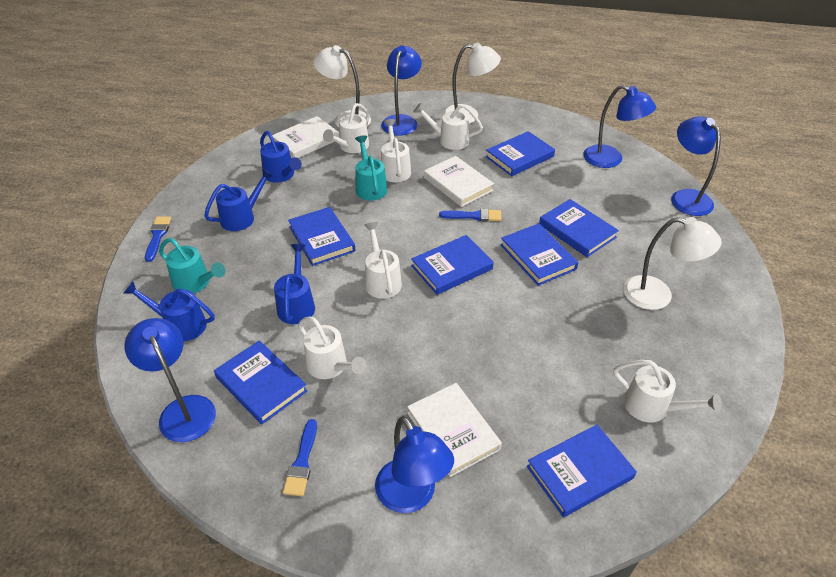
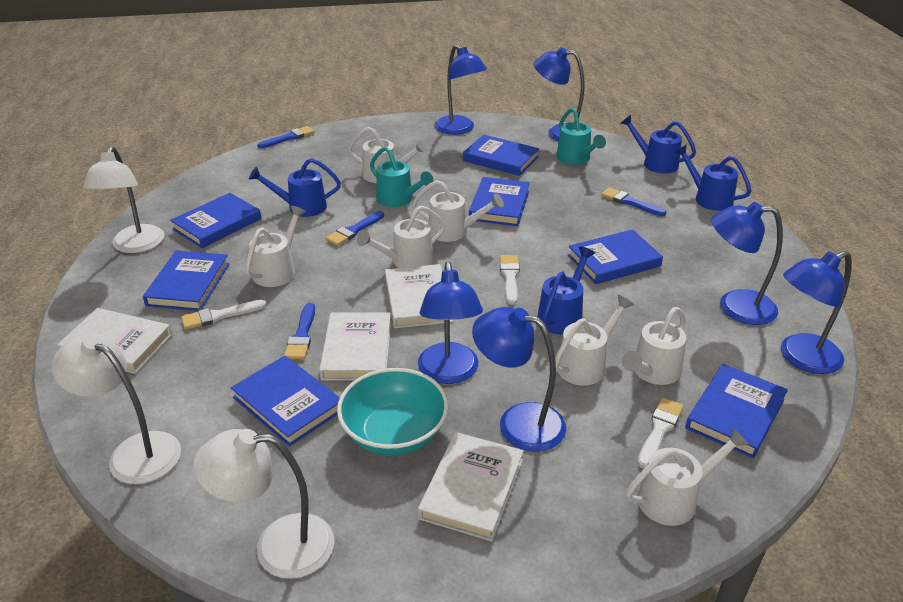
blue brush: [145,216,171,262] [283,419,317,496] [439,209,501,222] = 3 -> [257,126,315,148] [284,303,315,360] [326,211,384,246] [601,187,666,216] = 4
blue lamp: [124,318,216,442] [375,416,454,513] [381,46,422,136] [583,85,656,168] [671,116,721,216] = 5 -> [418,261,483,384] [434,45,487,135] [472,307,566,452] [533,47,585,141] [711,202,783,325] [781,251,852,374] = 6
turquoise bowl: none = 0 -> [337,368,448,455] = 1
white book: [272,116,340,158] [407,383,502,477] [424,156,494,207] = 3 -> [57,308,172,374] [319,313,391,380] [385,264,453,328] [418,432,524,541] = 4
white brush: none = 0 -> [181,300,267,330] [500,255,520,305] [638,398,684,469] = 3
white watering can: [298,316,367,379] [323,103,370,153] [364,222,402,299] [381,119,411,182] [413,103,483,150] [614,360,722,422] = 6 -> [245,206,306,287] [348,127,427,183] [357,206,445,268] [412,180,504,242] [555,295,634,385] [622,307,687,385] [626,427,749,526] = 7

